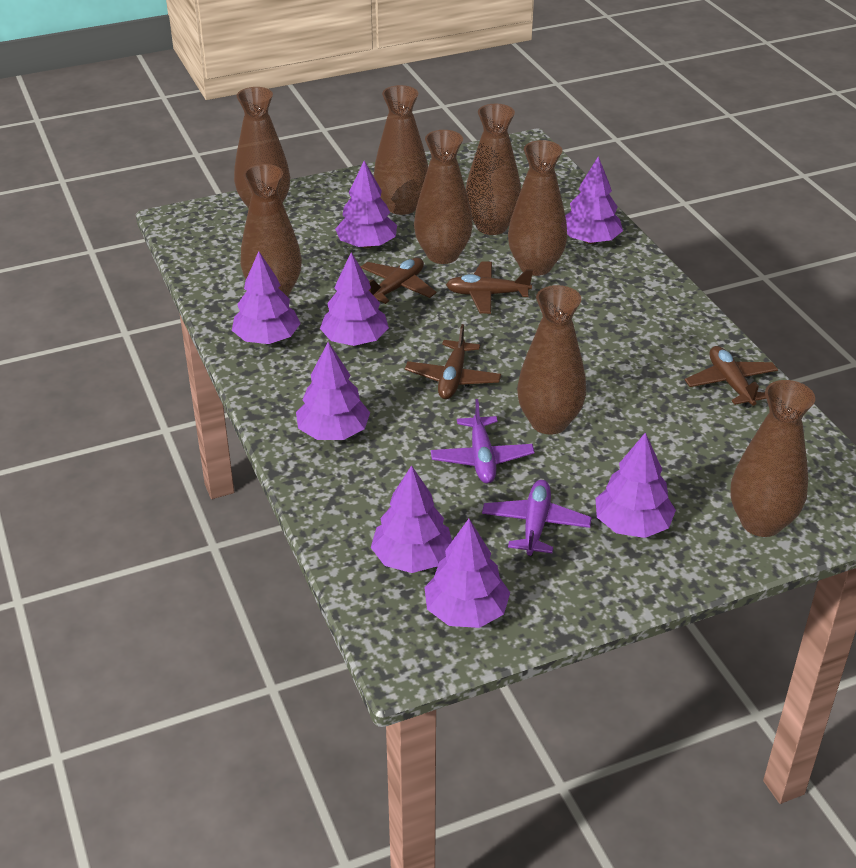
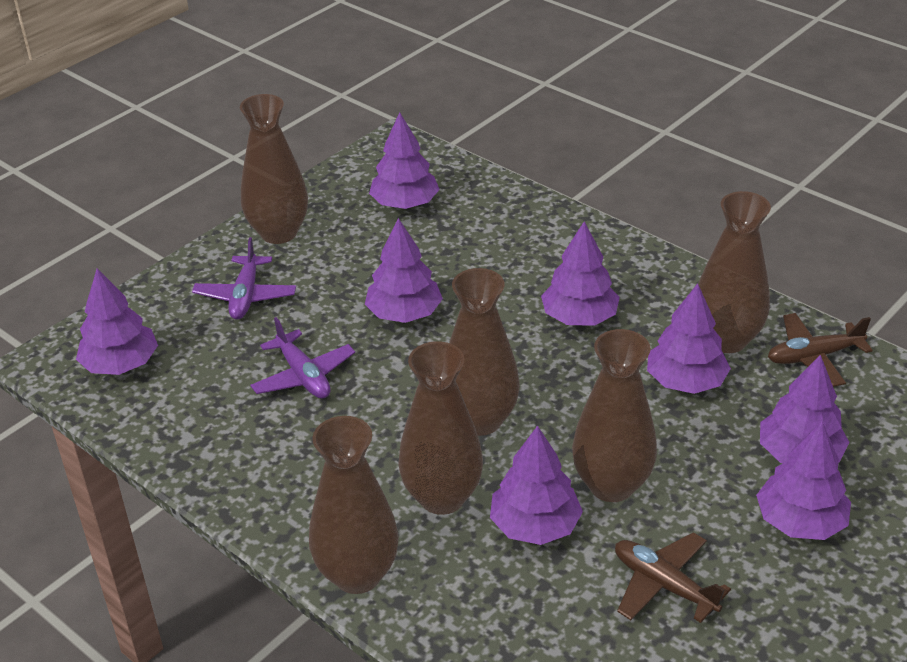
brown plane: [361,258,437,304] [405,324,501,399] [446,261,533,314] [685,346,778,408] = 4 -> [615,532,731,623] [768,313,873,387] = 2
brown vase: [234,87,290,209] [241,164,302,297] [374,85,428,215] [414,130,473,264] [466,104,521,235] [508,140,568,276] [517,285,586,435] [730,380,815,537] = 8 -> [240,94,308,244] [309,416,399,594] [398,341,483,515] [449,268,520,436] [572,329,657,502] [698,191,771,353] = 6

